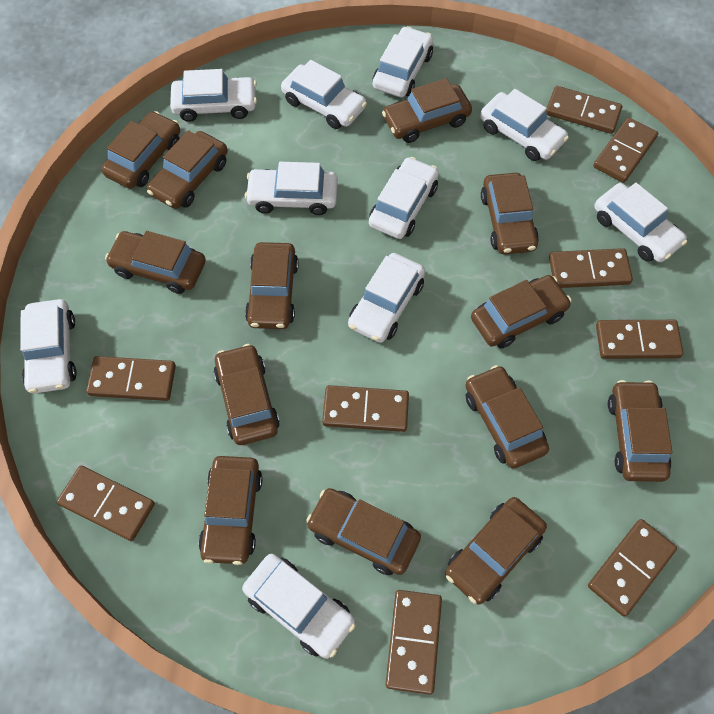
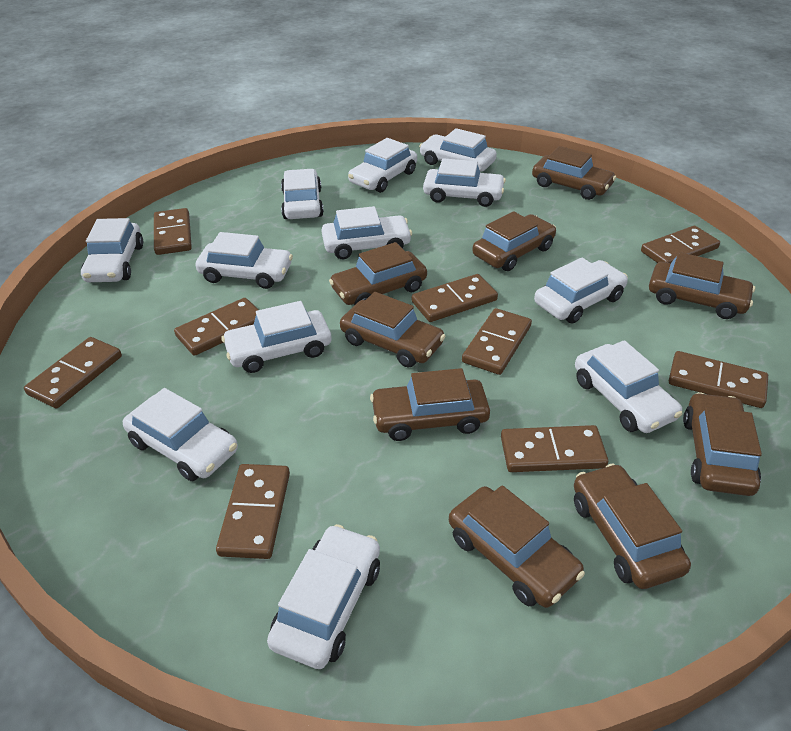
brown car: [101,111,180,189] [105,231,206,294] [147,130,228,209] [198,456,263,565] [214,344,280,445] [245,242,299,329] [306,488,421,575] [382,78,472,143] [445,497,547,605] [465,365,549,469] [471,275,572,349] [481,173,539,255] [608,380,672,482] = 13 -> [329,242,427,305] [340,292,446,368] [370,368,490,441] [449,485,585,608] [472,211,556,271] [532,146,616,200] [574,463,691,589] [649,252,755,319] [683,392,762,496] = 9
white car: [20,299,77,394] [170,69,257,122] [242,554,356,659] [245,162,338,215] [281,60,367,129] [348,253,425,343] [369,157,439,239] [373,26,433,97] [480,89,569,161] [594,183,687,262] = 10 -> [81,218,143,282] [123,388,238,481] [195,232,293,289] [221,301,332,373] [267,524,380,669] [281,169,324,219] [321,206,412,259] [348,138,417,193] [419,128,497,171] [423,158,506,207] [534,258,628,324] [575,340,682,433] = 12

